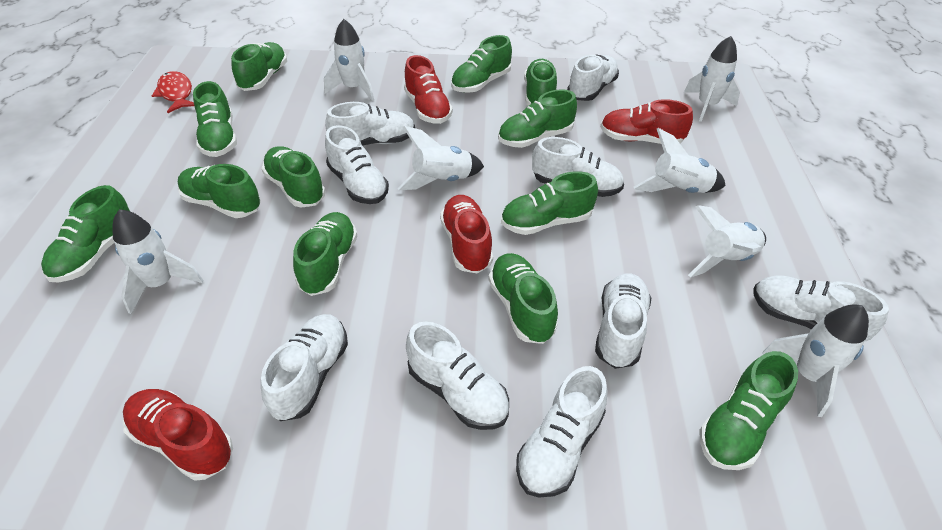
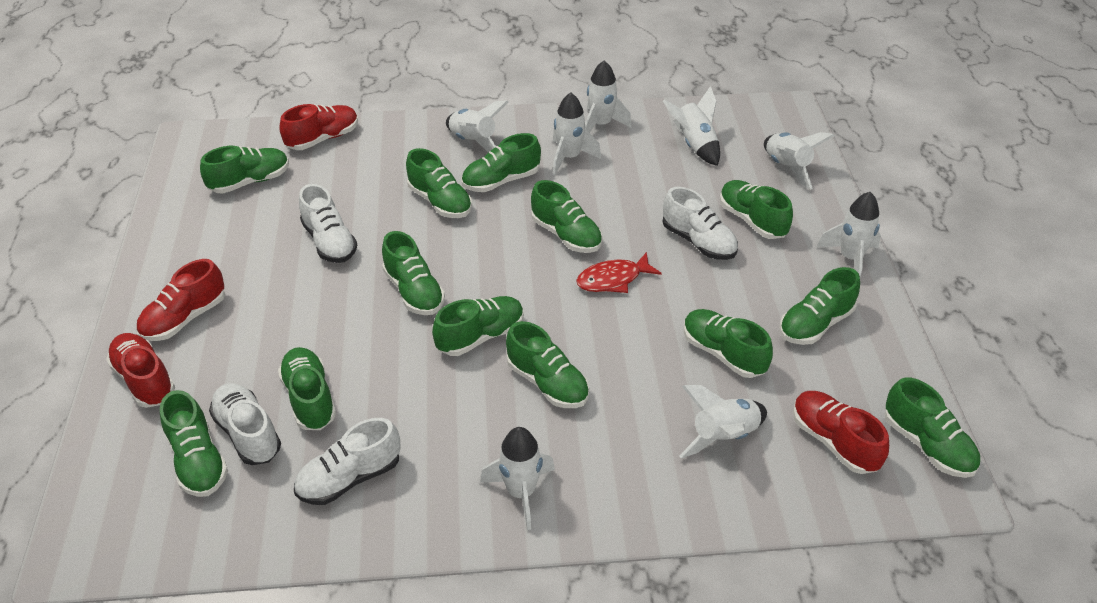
green shoe: [41,185,130,282] [178,164,261,218] [193,81,237,157] [231,42,287,91] [262,146,326,208] [293,212,357,296] [451,35,512,93] [489,253,558,344] [498,89,577,148] [501,171,598,235] [524,59,557,106] [700,351,798,470] = 12 -> [160,390,228,497] [200,146,289,194] [278,347,336,430] [382,231,445,315] [406,148,472,218] [432,296,524,356] [462,133,541,192] [506,321,589,408] [531,180,602,253] [684,309,773,378] [720,180,793,239] [779,267,860,345] [884,377,980,478] = 13
white rocket: [112,209,204,314] [324,19,374,101] [398,126,484,190] [634,128,726,193] [684,36,740,122] [688,205,766,278] [762,305,869,417] = 7 -> [446,100,508,153] [480,427,555,530] [553,92,601,175] [585,61,632,133] [663,86,720,166] [679,385,767,459] [764,132,834,190] [817,192,881,276] = 8
white shoe: [261,314,348,421] [325,102,415,146] [325,125,389,204] [406,322,509,430] [516,366,608,498] [532,137,624,197] [567,55,619,101] [595,273,651,369] [753,276,889,342] = 9 -> [209,383,281,465] [294,418,401,505] [299,184,357,263] [663,187,738,260] = 4

